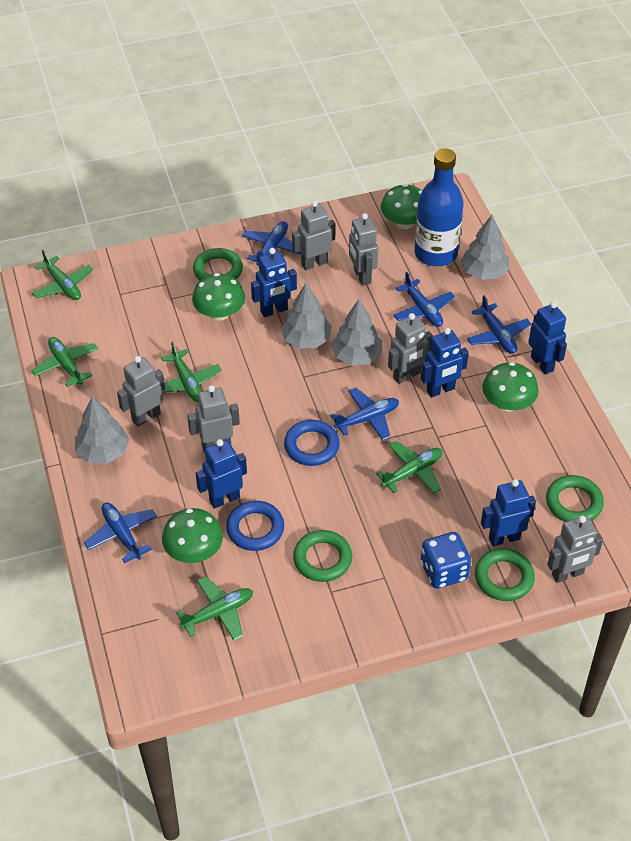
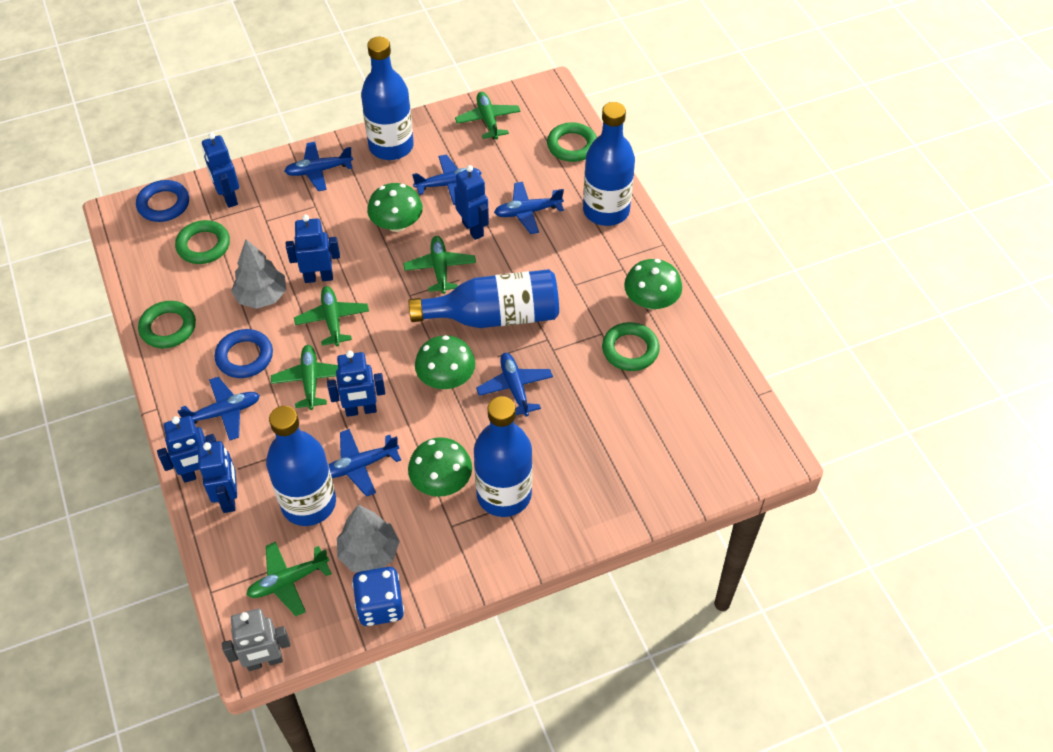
blue bottle: [414,148,464,266] = 1 -> [266,406,336,526] [361,37,414,160] [408,269,559,328] [474,396,533,517] [583,102,635,226] = 5
blue plane: [84,503,157,563] [242,221,301,265] [331,388,399,441] [393,272,455,327] [467,295,531,354] = 5 -> [178,377,260,441] [284,142,353,191] [328,429,401,497] [412,154,482,205] [476,353,553,416] [494,182,564,234] = 6
blue robot: [196,439,247,509] [251,248,297,317] [421,328,469,397] [481,479,536,546] [528,302,567,374] = 5 -> [157,416,217,483] [198,441,237,513] [202,133,239,208] [286,215,340,283] [327,350,385,417] [454,165,489,240] = 6
grey robot: [117,356,165,427] [187,385,240,453] [292,201,336,270] [349,213,378,286] [388,313,433,384] [547,515,603,583] = 6 -> [222,609,290,671] = 1
grey tree: [75,396,129,464] [281,283,332,349] [331,299,382,366] [461,215,509,280] = 4 -> [231,239,286,309] [337,505,400,572] = 2

